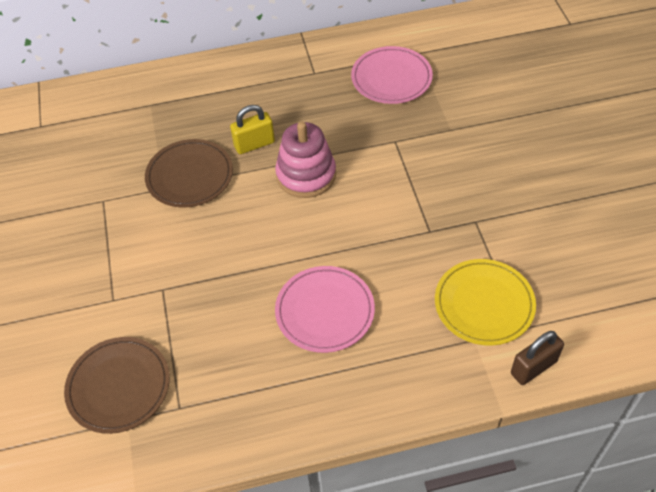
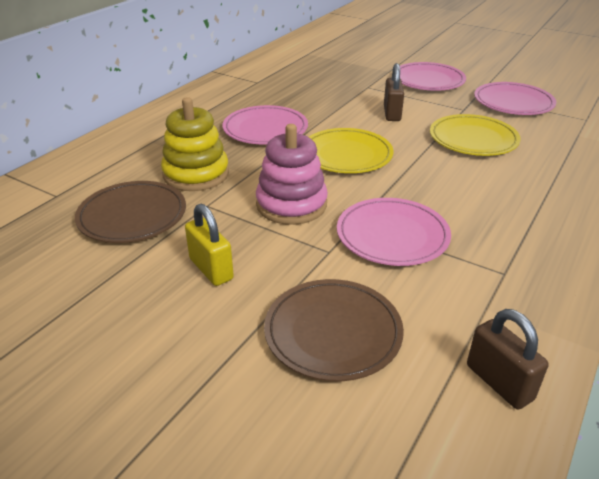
brown padlock: [511,331,564,385] = 1 -> [384,63,404,121] [467,309,548,410] = 2
pink plate: [275,266,375,353] [351,46,433,104] = 2 -> [223,105,308,144] [337,198,451,266] [400,62,466,91] [474,82,556,115] = 4
yellow plate: [435,259,536,346] = 1 -> [309,128,394,173] [430,114,521,156] = 2
yellow stacking toy: none = 0 -> [161,97,229,191] = 1

